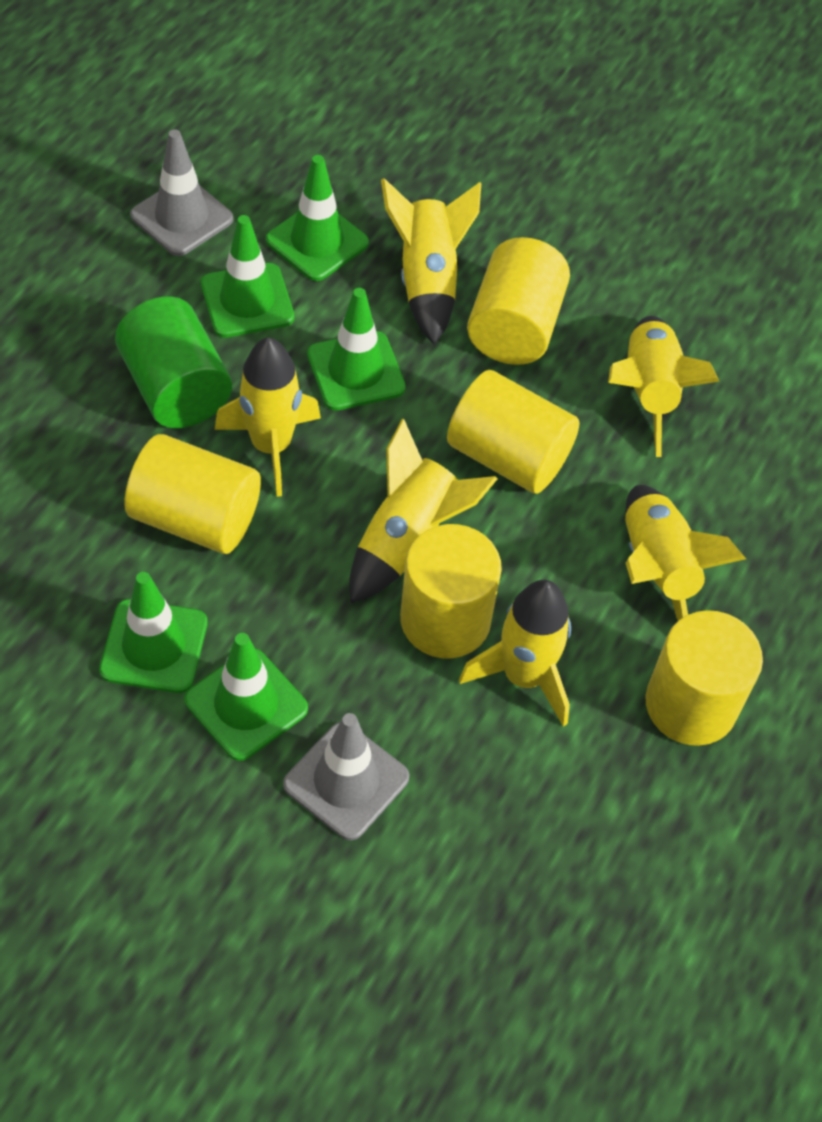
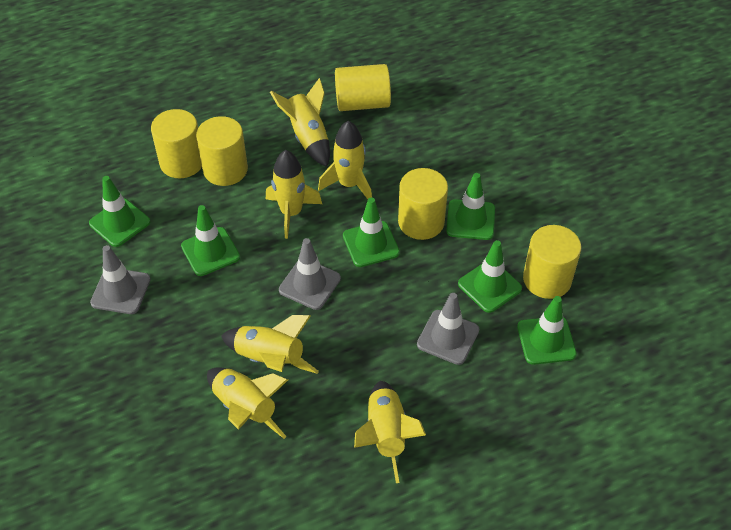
green cylinder: [115,296,232,428] = 1 -> none = 0
green traffic cone: [99,572,208,693] [185,633,308,761] [201,215,294,338] [266,155,369,281] [307,288,406,411] = 5 -> [89,176,150,247] [181,205,240,276] [343,198,400,267] [446,173,495,240] [458,240,522,313] [517,296,577,365] = 6
grey traffic cone: [130,129,233,256] [283,713,410,840] = 2 -> [90,245,151,314] [279,238,341,310] [417,293,479,365] = 3

